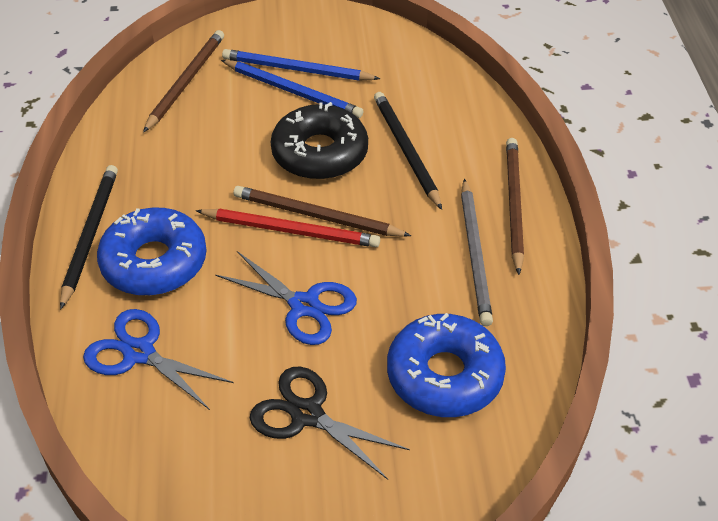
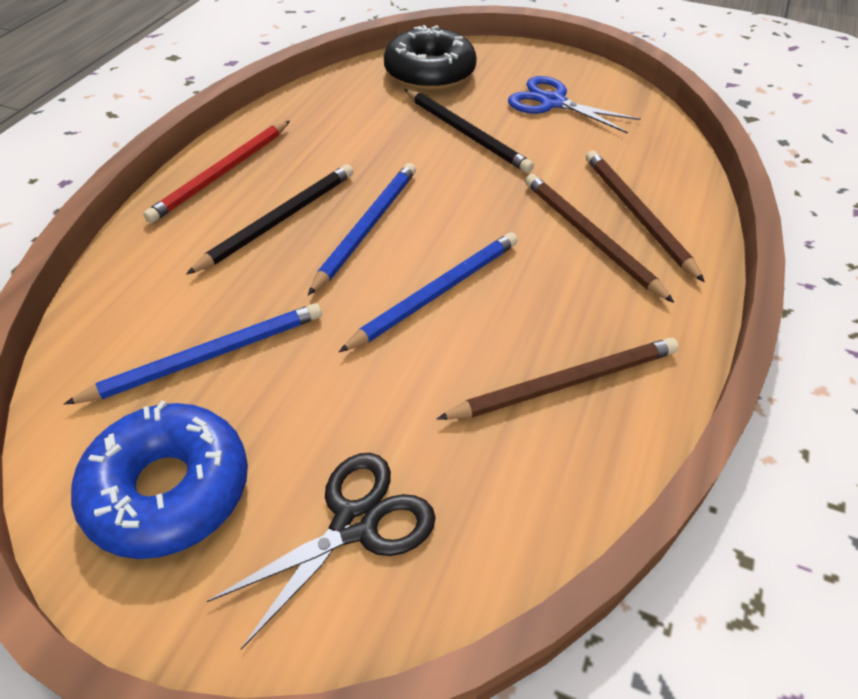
blue donut: [97,208,207,296] [387,313,506,417] = 2 -> [71,401,248,559] = 1
blue pencil: [221,60,363,118] [222,49,381,81] = 2 -> [64,303,322,405] [308,163,416,295] [339,232,518,352] = 3
blue scissors: [83,309,233,410] [215,251,357,345] = 2 -> [508,76,641,134] = 1
grey pencil: [461,178,493,326] = 1 -> none = 0

